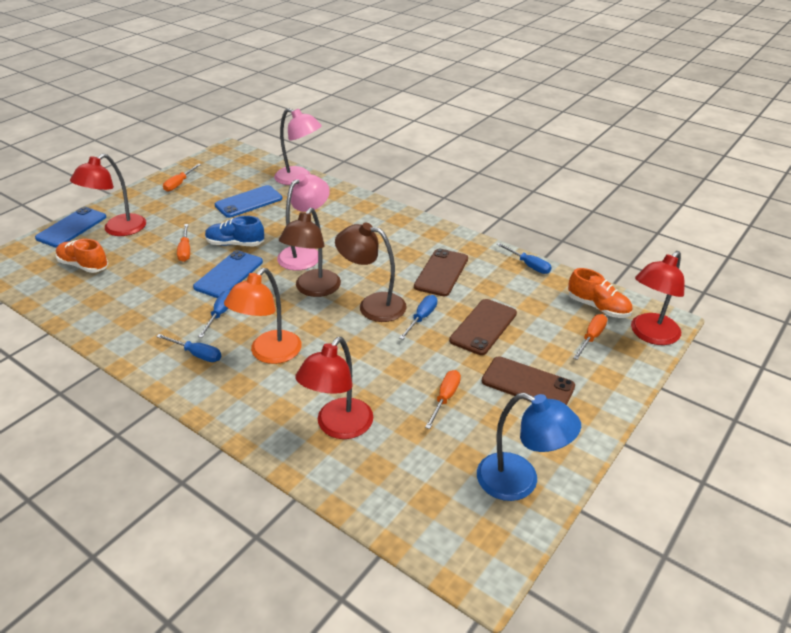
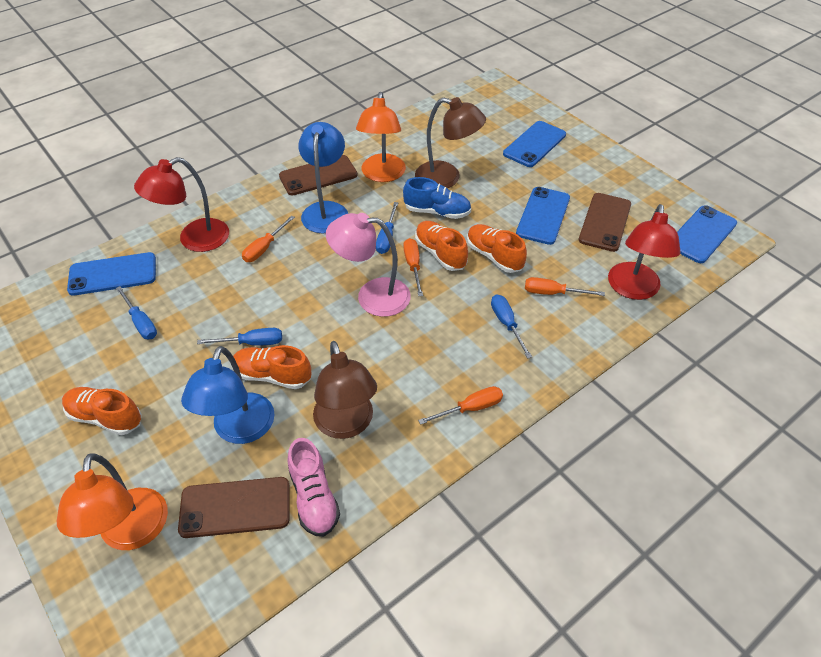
blue lamp: [477,393,581,501] = 1 -> [181,346,275,444] [298,122,348,233] = 2
blue phone: [35,207,106,247] [193,250,263,298] [215,185,282,218] = 3 -> [67,252,156,296] [503,121,566,167] [516,187,570,245] [677,205,737,263] = 4
orange lamp: [224,268,302,364] = 1 -> [57,453,168,550] [356,92,406,182] = 2
orange shoe: [56,239,108,273] [568,268,633,318] = 2 -> [62,387,142,435] [233,345,312,389] [415,221,468,271] [467,224,527,273] = 4
pink lamp: [274,108,322,185] [277,174,330,271] = 2 -> [326,213,411,317] = 1
pink shoe: none = 0 -> [288,438,340,537] = 1
red lamp: [70,154,146,236] [295,337,373,439] [631,251,685,345] = 3 -> [134,157,229,252] [608,204,680,300] = 2

